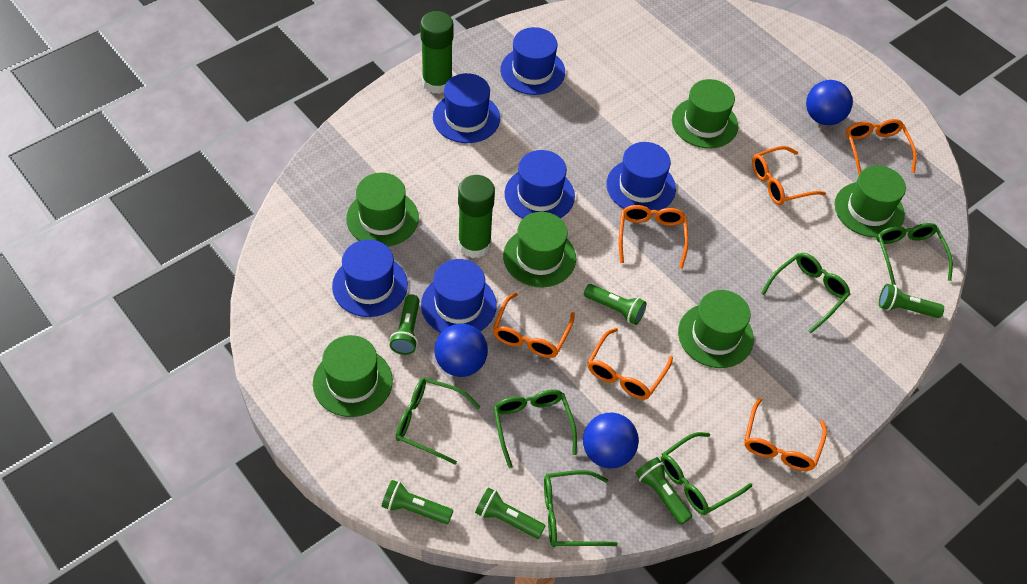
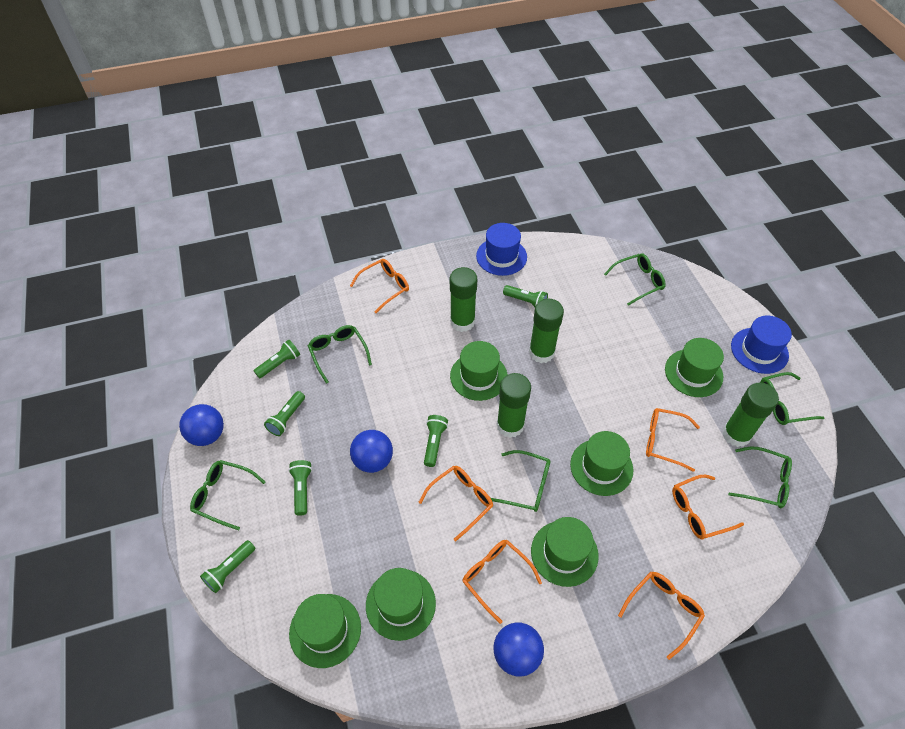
blue hat: [332,240,408,317] [421,259,497,333] [433,73,500,143] [500,27,565,95] [504,150,575,219] [606,142,676,211] = 6 -> [476,223,527,276] [731,316,792,374] = 2
green glue stick: [420,11,453,94] [458,175,495,258] = 2 -> [450,267,477,332] [497,373,531,438] [529,299,564,363] [722,382,779,447] = 4

